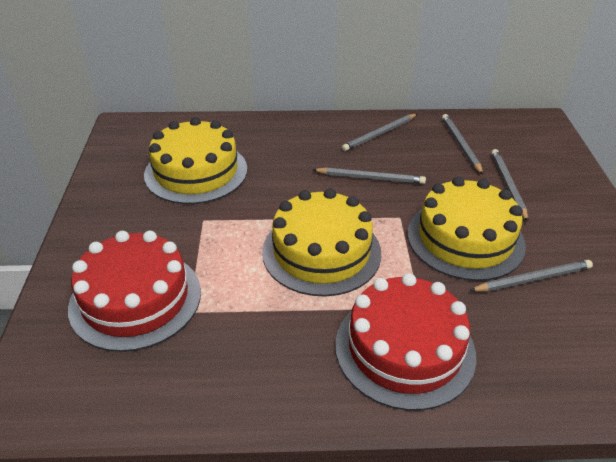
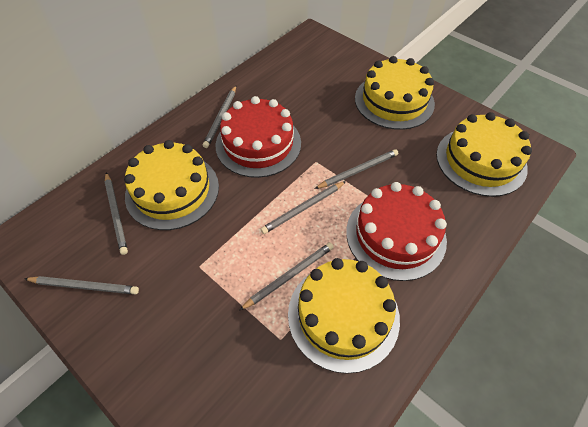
grey pencil: [313,167,426,184] [342,114,417,151] [442,114,483,175] [469,260,593,292] [491,149,528,222] = 5 -> [25,276,139,295] [105,172,128,255] [203,86,236,148] [239,242,334,311] [260,181,346,234] [314,149,398,189] = 6
yellow cake: [144,117,247,204] [262,188,381,296] [408,177,526,281] = 3 -> [124,140,219,230] [288,258,400,374] [355,56,435,130] [436,112,532,197] = 4

